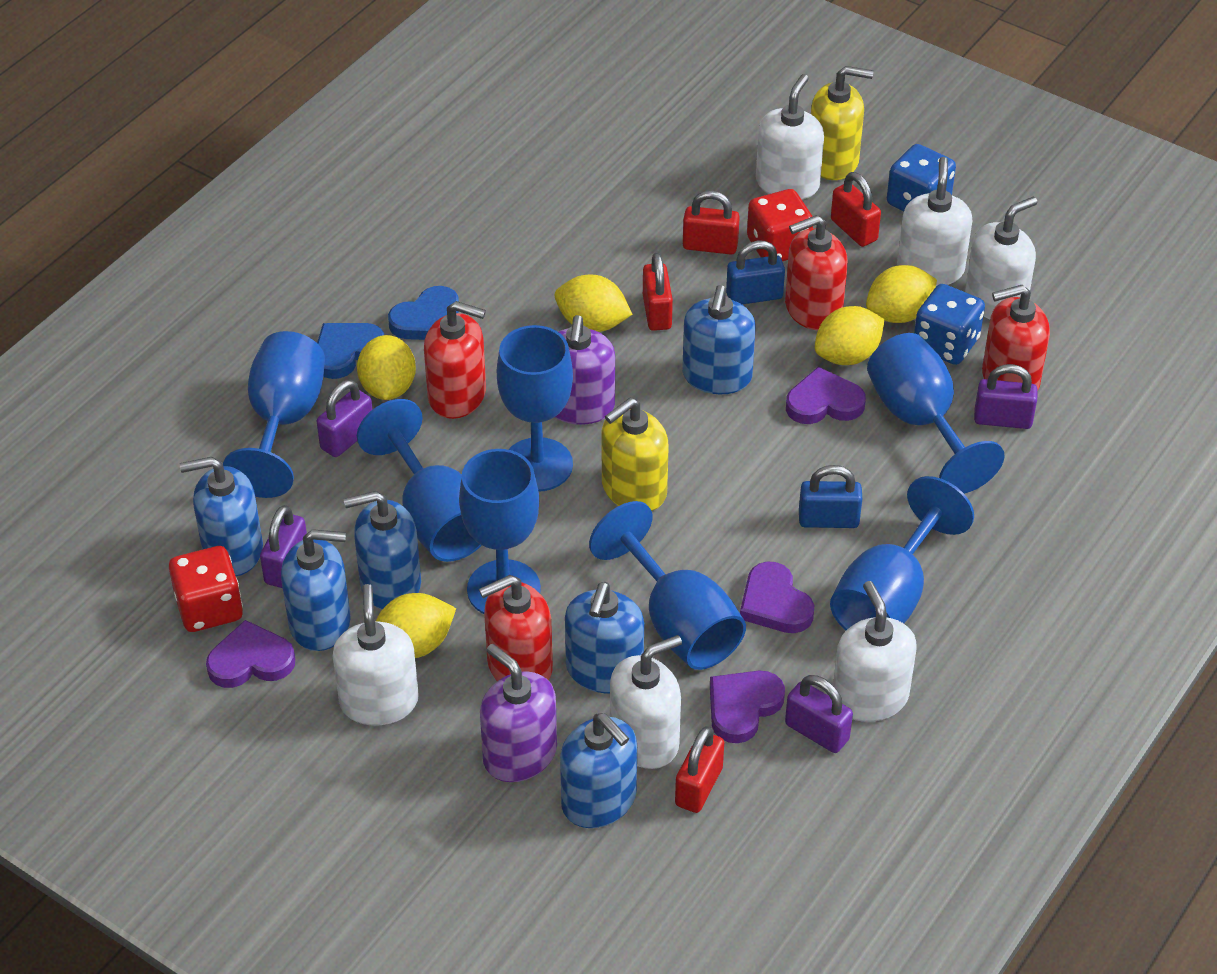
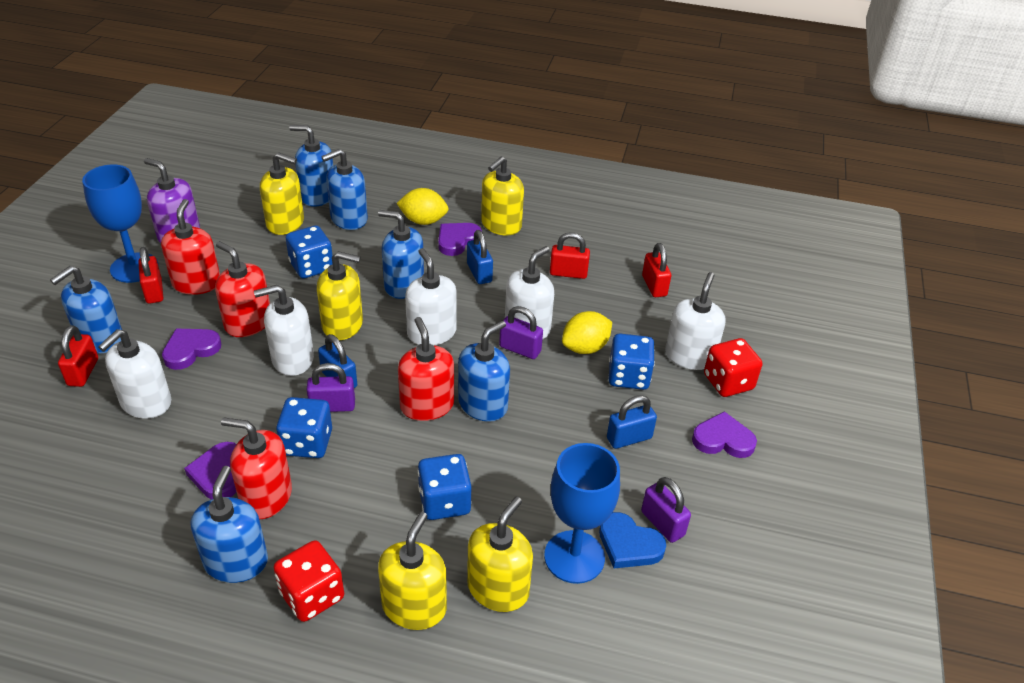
blue dice: [887,144,956,211] [914,284,985,365] = 2 -> [276,397,332,458] [286,225,333,278] [418,454,472,520] [609,334,655,390] = 4
blue goblet: [223,331,325,498] [357,399,482,562] [459,449,541,614] [497,325,573,491] [589,501,746,670] [830,476,974,630] [867,333,1005,494] = 7 -> [82,165,159,283] [544,443,620,584] = 2
blue heart: [317,323,384,379] [388,286,459,340] = 2 -> [599,512,666,569] = 1
blue padlock: [726,241,785,304] [799,465,862,528] = 2 -> [318,334,357,388] [467,230,493,284] [607,395,657,449] = 3
purple padlock: [260,505,307,588] [317,380,372,457] [785,675,853,753] [974,364,1038,429] = 4 -> [307,363,355,412] [499,306,543,359] [641,477,691,543] = 3
purple soap dispenser: [480,644,557,782] [555,315,615,425] = 2 -> [144,158,200,243] = 1
white soap dispenser: [333,584,419,726] [610,635,682,769] [756,74,824,199] [833,581,917,722] [897,157,972,286] [965,197,1037,319] = 6 -> [98,329,171,419] [254,285,314,376] [405,248,457,345] [505,246,554,340] [665,272,726,370] = 5
yellow lemon: [357,335,416,400] [375,593,456,658] [555,275,632,332] [815,306,884,365] [866,265,937,323] = 5 -> [396,188,449,225] [562,311,612,354] = 2
yellow soap dispenser: [602,398,669,511] [811,66,873,180] = 2 -> [260,152,304,235] [317,251,363,340] [378,512,447,630] [467,496,533,612] [481,156,524,235] = 5

